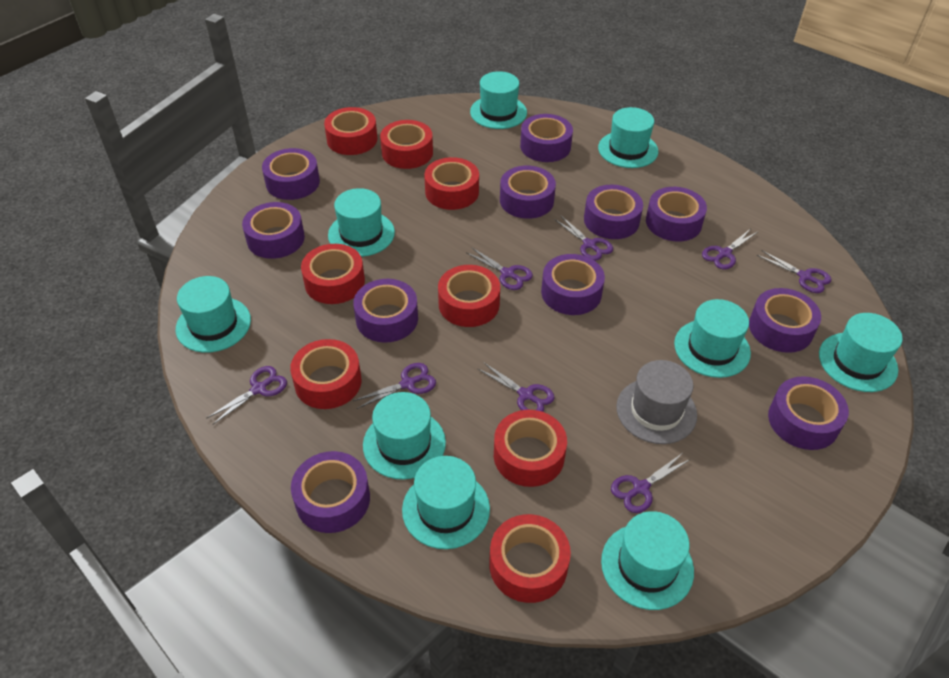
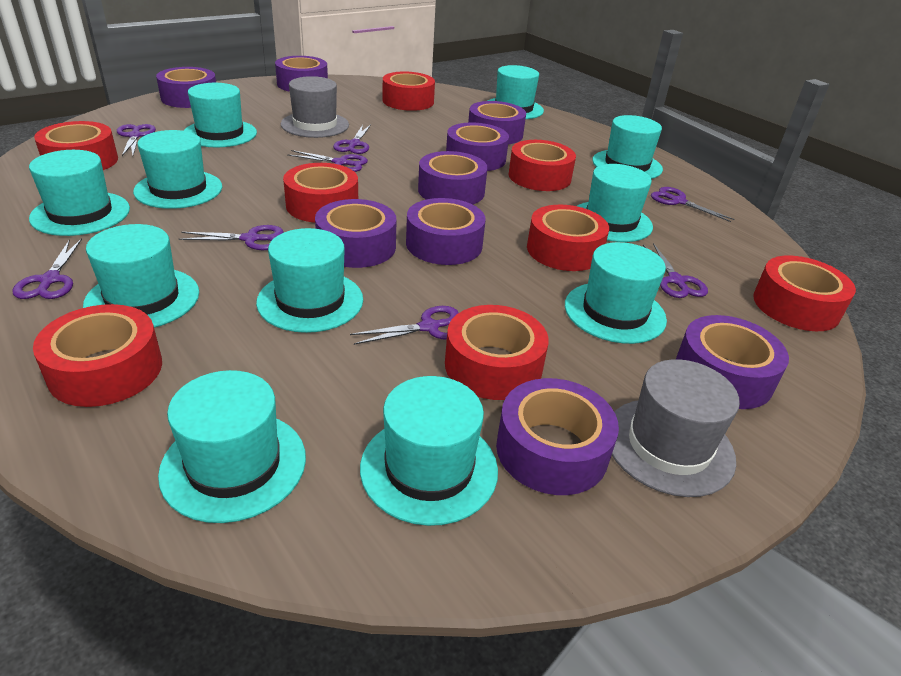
grey hat: [616,360,697,444] = 1 -> [281,76,349,138] [612,359,740,497] = 2
purple tape: [242,202,305,259] [262,148,320,200] [291,451,370,533] [353,279,418,343] [500,166,556,219] [520,114,573,162] [541,254,605,315] [584,185,643,239] [646,187,707,242] [749,288,821,353] [768,376,849,450] = 11 -> [156,67,216,108] [275,56,328,92] [315,199,397,268] [406,198,486,265] [418,151,488,205] [446,123,509,171] [468,101,526,144] [496,378,619,495] [676,315,789,409] = 9
turquoise hat: [176,276,251,353] [328,188,395,257] [363,392,446,480] [402,456,490,549] [470,71,527,129] [598,107,658,168] [601,511,694,610] [674,299,751,378] [819,313,903,392] = 9 -> [29,150,130,236] [83,224,199,328] [133,130,222,209] [158,370,306,523] [184,83,257,148] [256,228,363,333] [360,376,498,526] [488,65,544,119] [565,242,667,344] [577,164,653,242] [592,115,663,179] = 11

